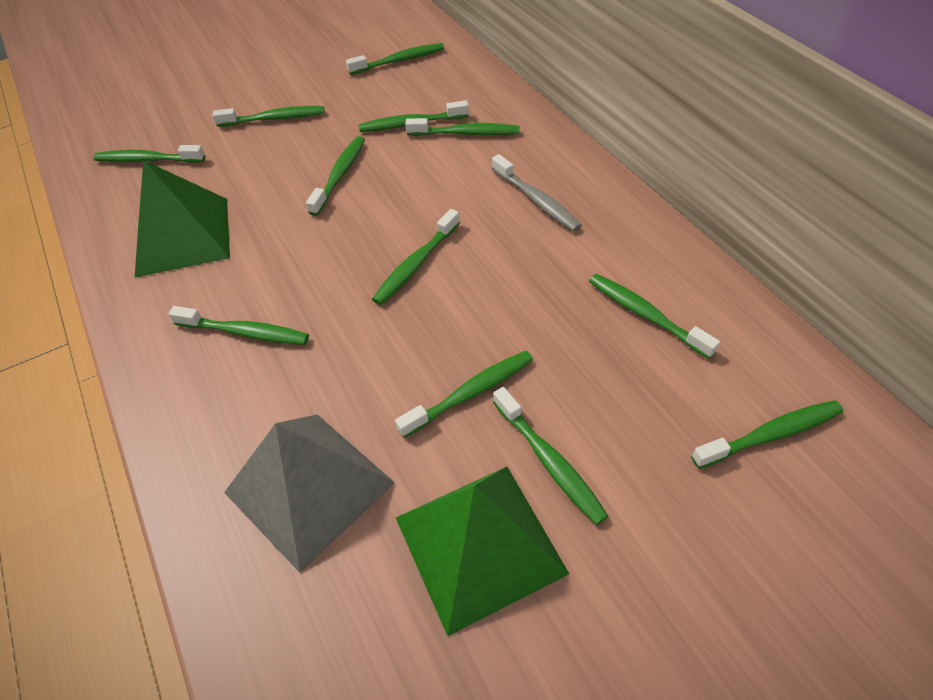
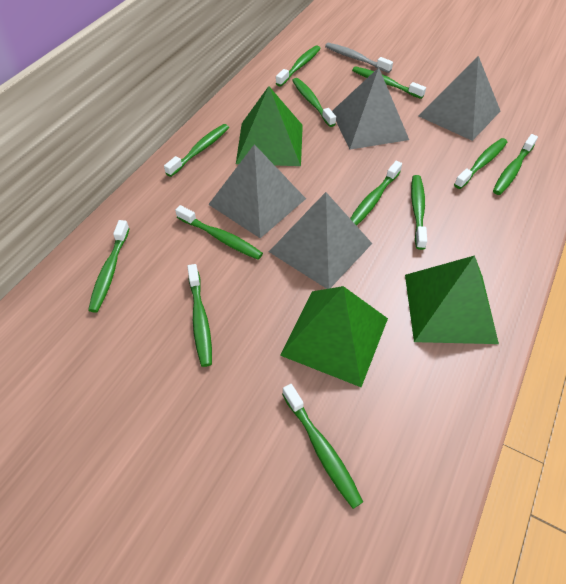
green pyramid: [135,160,230,278] [396,467,569,636] = 2 -> [236,86,303,166] [280,286,388,387] [405,255,499,344] = 3
grey pyramid: [224,414,395,573] = 1 -> [208,144,306,238] [269,192,372,289] [332,67,409,150] [419,56,500,141] = 4

